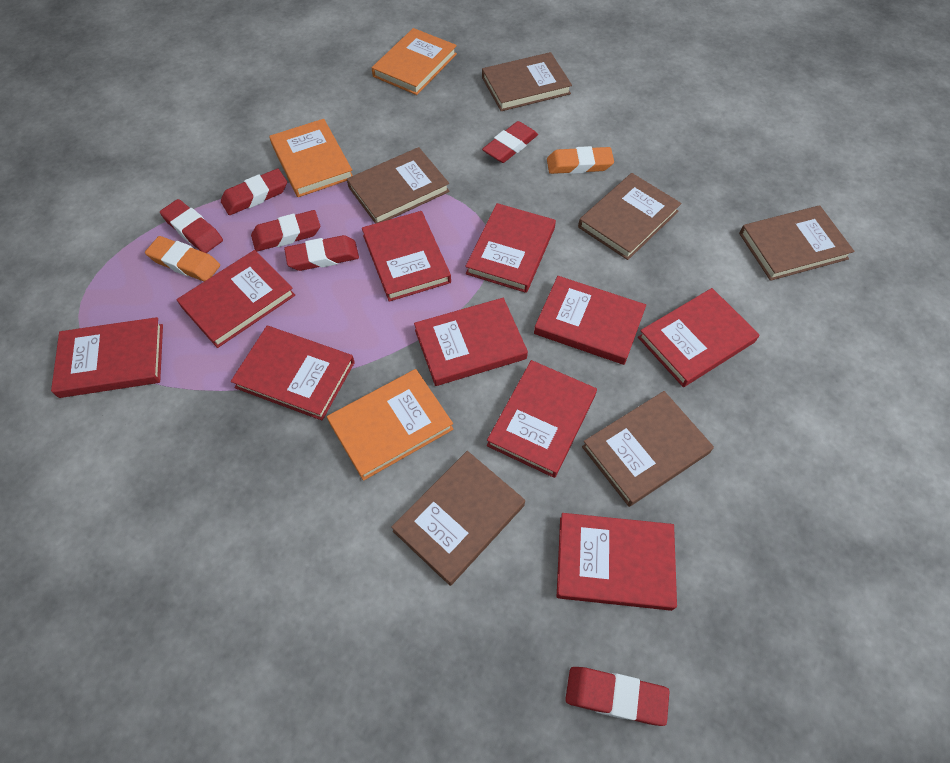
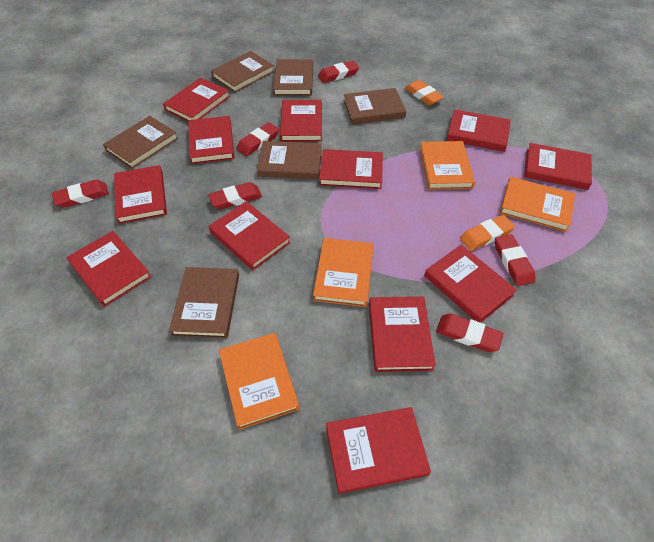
orange book: [269,119,353,197] [327,369,453,481] [372,28,457,95] = 3 -> [219,333,299,430] [313,238,374,307] [420,141,475,190] [500,177,575,232] = 4
red book: [51,317,163,398] [177,250,295,348] [231,326,355,420] [362,211,451,302] [414,298,528,386] [465,203,556,293] [487,360,597,478] [534,276,646,365] [557,513,677,611] [638,288,759,387] = 10 -> [67,231,151,307] [114,165,167,224] [163,78,230,121] [188,116,235,164] [209,201,291,270] [280,100,322,142] [319,149,383,189] [326,407,431,494] [369,296,436,372] [424,245,517,323] [447,109,511,152] [524,143,592,190] = 12

